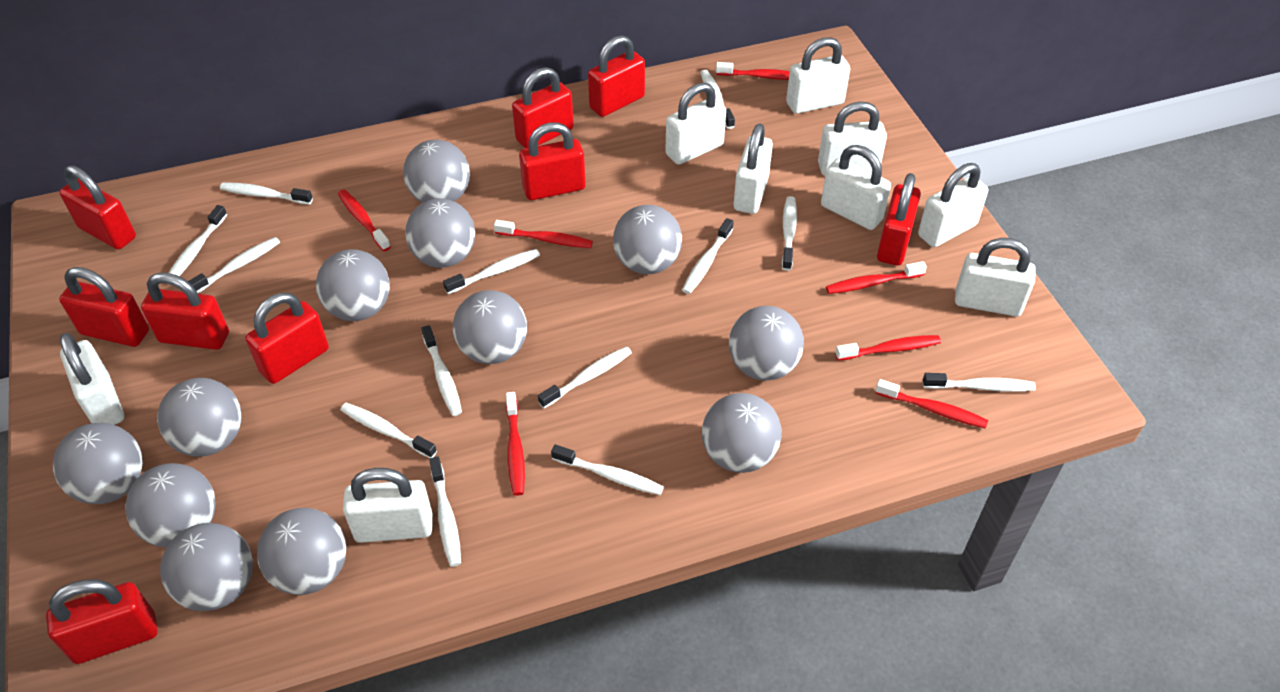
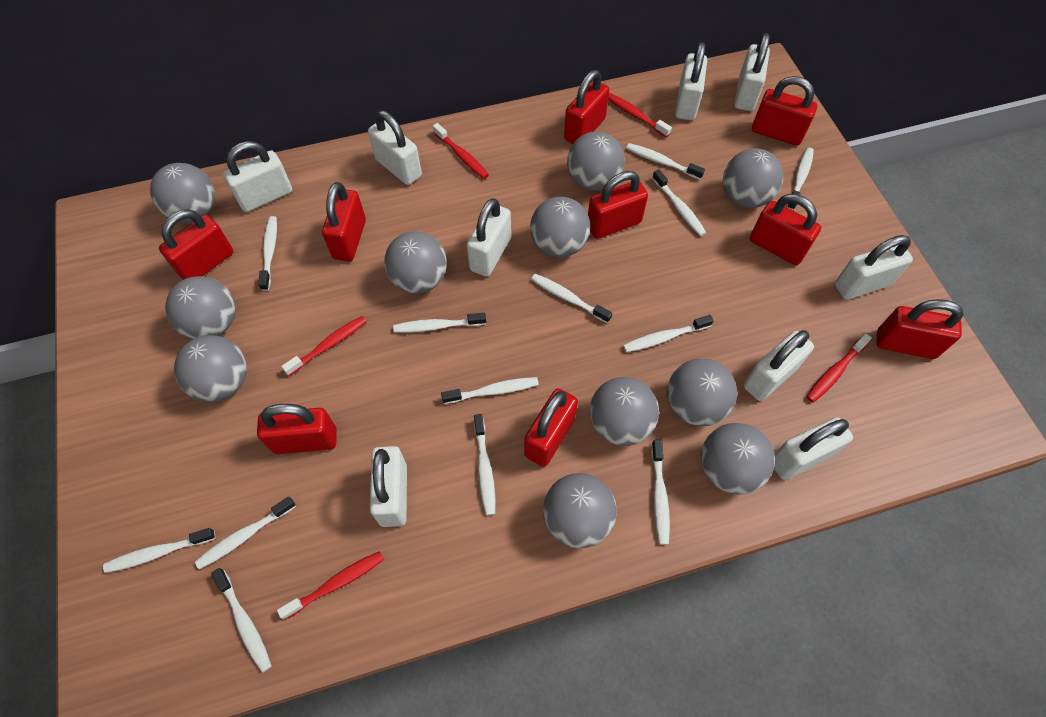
grey ball: [53,423,143,504] [125,463,216,547] [157,378,242,457] [160,523,253,611] [257,508,346,595] [316,249,390,321] [403,140,470,203] [405,198,475,268] [453,290,527,364] [613,205,682,274] [702,393,782,473] [729,306,804,381] = 12 -> [150,163,215,223] [165,276,236,339] [174,335,247,402] [384,231,447,294] [530,197,590,258] [543,473,617,548] [567,131,625,191] [590,377,659,446] [667,358,737,426] [701,423,775,495] [723,148,783,208] = 11
red toothbrush: [338,189,391,251] [494,220,593,248] [506,392,525,496] [716,62,790,80] [826,261,927,294] [835,335,941,361] [876,379,988,429] = 7 -> [277,551,384,620] [281,316,367,376] [433,123,489,179] [608,93,672,137] [806,333,872,403] = 5

